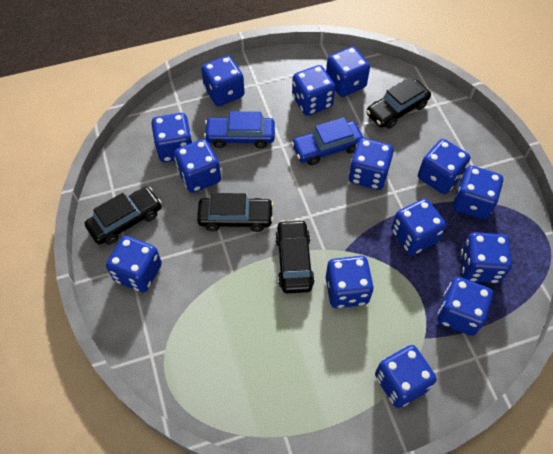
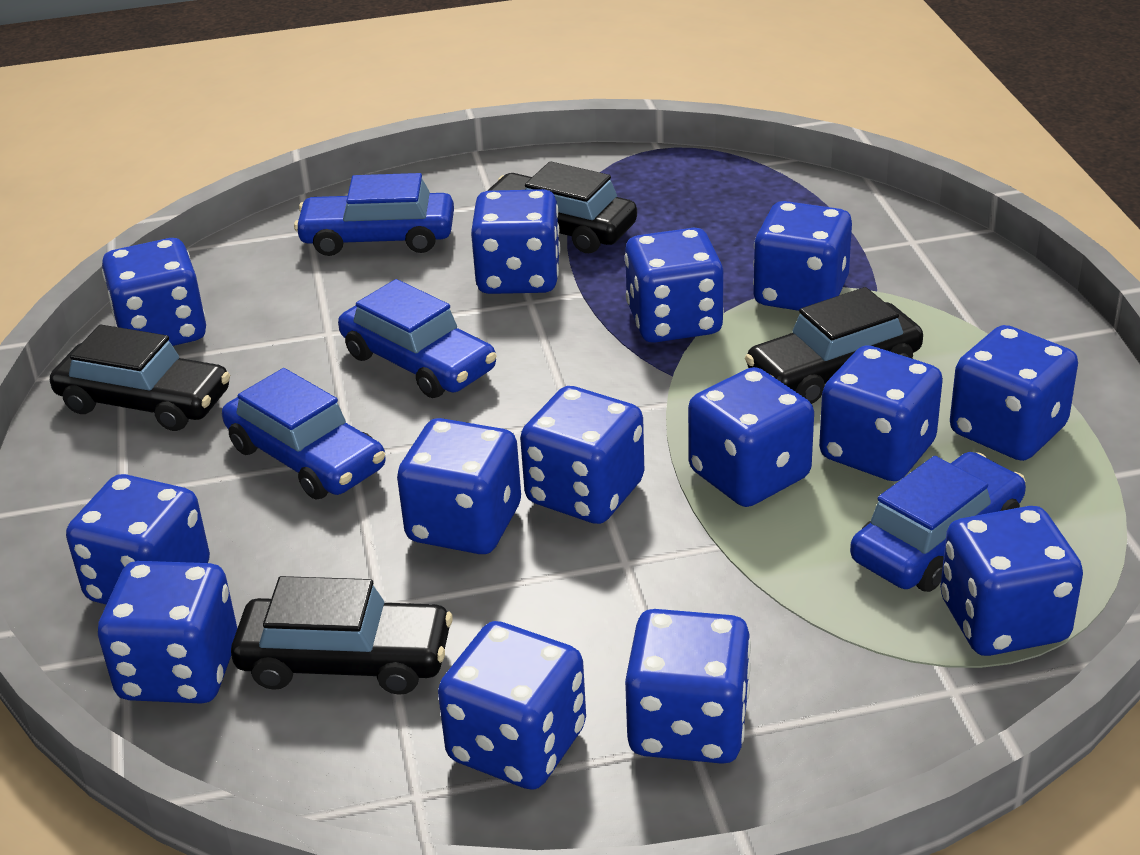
blue car: [204,111,275,148] [291,117,364,165] = 2 -> [222,368,386,500] [294,173,454,256] [338,279,497,398] [850,452,1026,592] = 4

